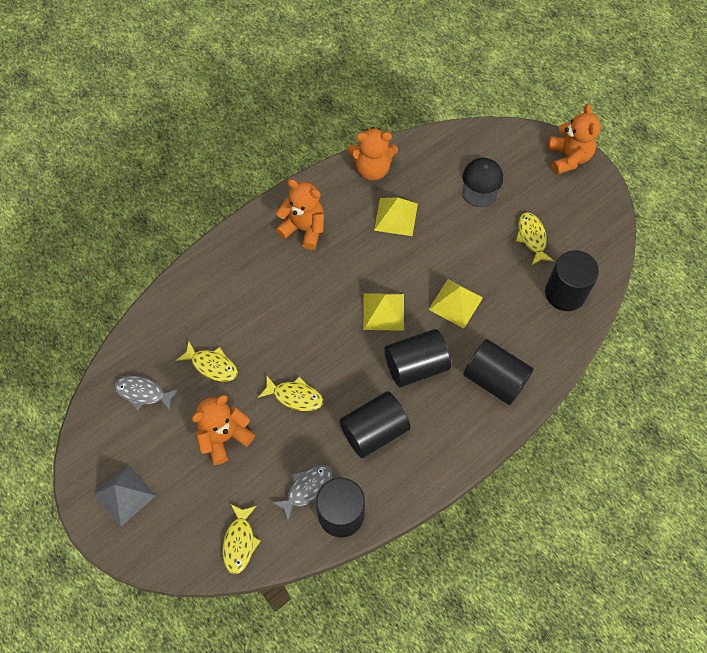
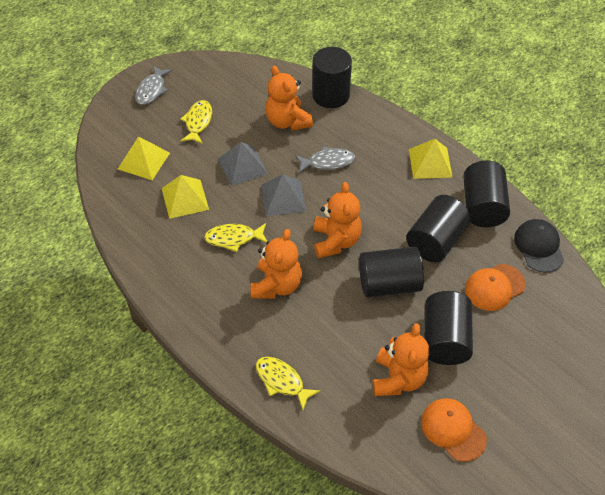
grey pyramid: [94,465,156,526] = 1 -> [218,142,268,186] [261,174,306,216] = 2
orange cap: none = 0 -> [421,398,487,462] [465,264,526,311] = 2
yellow fish: [176,341,238,382] [222,504,261,574] [258,375,323,411] [516,212,554,265] = 4 -> [180,100,212,144] [204,223,268,252] [256,357,320,410] = 3

